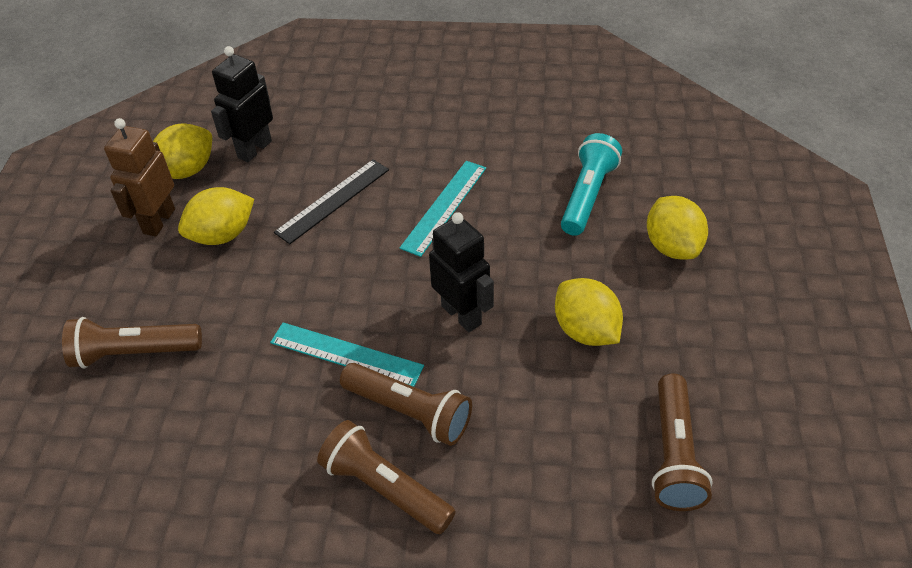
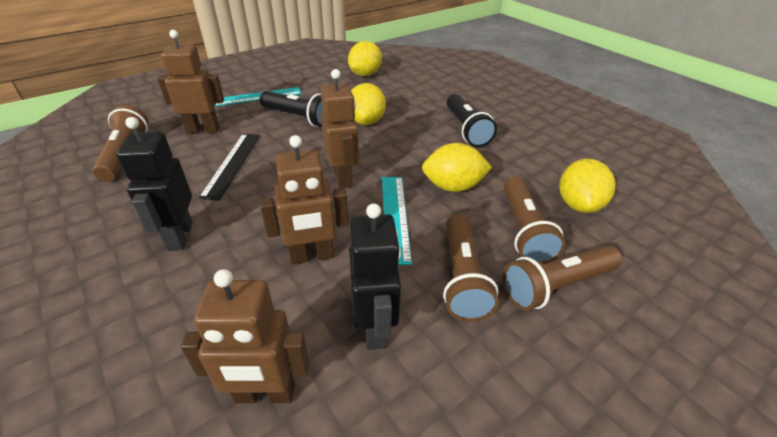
black flashlight: none = 0 -> [260,91,323,127] [447,94,497,147] = 2
brown robot: [104,118,175,237] = 1 -> [157,30,224,133] [180,269,310,403] [260,135,349,264] [320,69,359,189] = 4
turquoise flashlight: [561,133,622,236] = 1 -> none = 0

